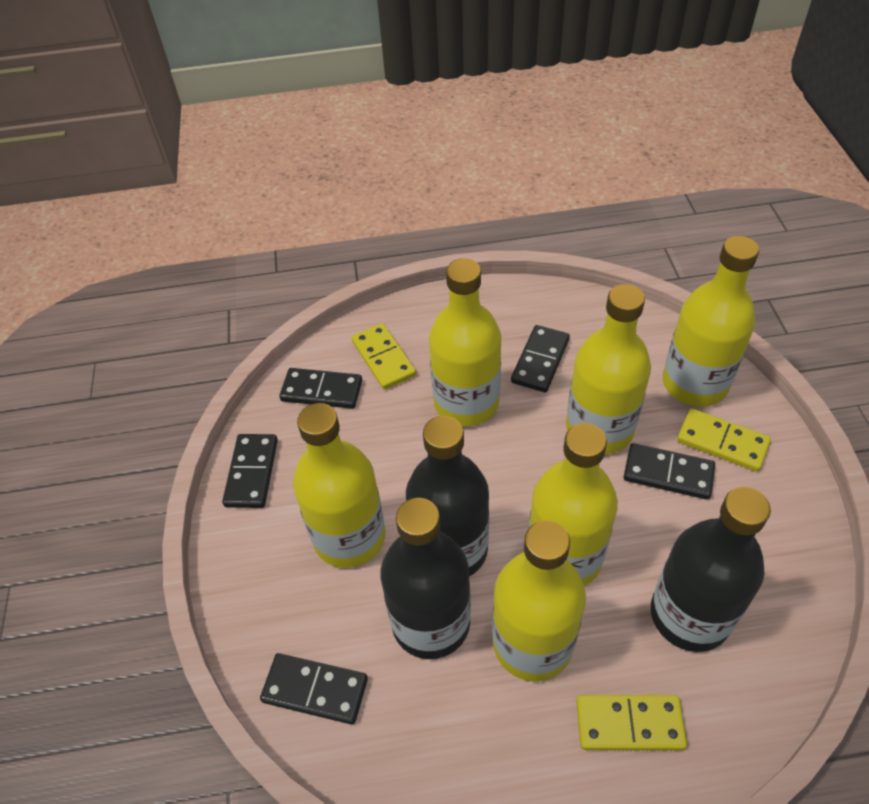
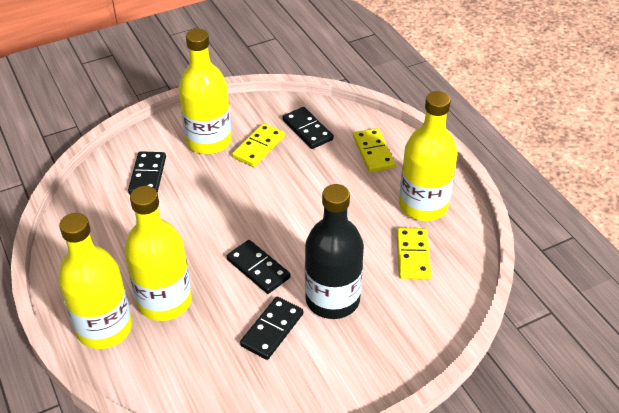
black bottle: [381,498,471,659] [406,416,489,576] [651,487,771,652] = 3 -> [305,184,364,319] = 1
black domino: [222,434,278,508] [260,653,368,724] [279,368,362,409] [511,325,570,393] [624,443,715,500] = 5 -> [128,151,166,195] [227,240,291,294] [240,297,303,360] [283,107,334,149] = 4
yellow bottle: [293,403,385,568] [429,258,501,426] [492,520,586,682] [529,423,618,586] [566,284,651,454] [663,236,759,407] = 6 -> [58,213,132,349] [125,186,192,321] [179,29,232,154] [399,91,457,221] = 4

